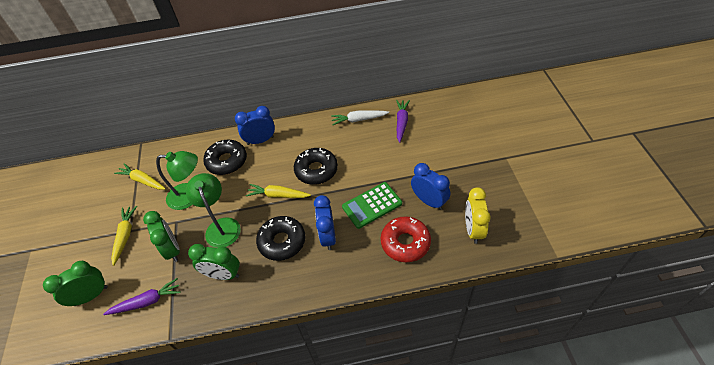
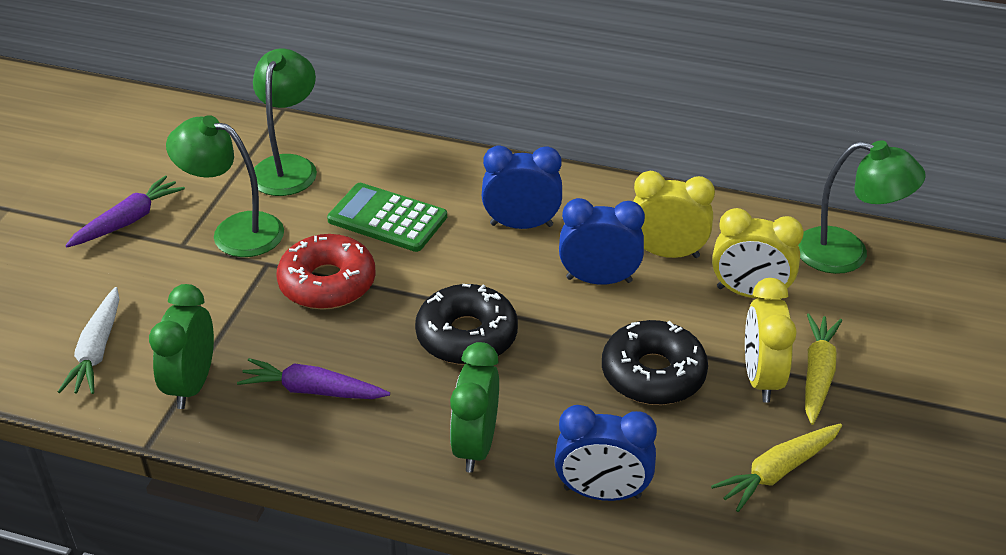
black donut: [203,140,247,175] [256,216,305,261] [294,148,338,185] = 3 -> [415,284,518,365] [602,320,708,405] = 2
green clock: [43,261,108,306] [143,211,180,262] [188,244,240,280] = 3 -> [149,284,214,409] [450,342,499,473] = 2
green lamp: [156,151,198,210] [186,173,241,248] = 2 -> [166,115,284,257] [253,49,317,196] [798,141,926,274] = 3
yellow carrot: [111,206,137,266] [114,163,166,190] [246,184,311,198] = 3 -> [711,424,842,512] [805,314,842,425] = 2
yellow clock: [465,187,491,244] = 1 -> [633,171,715,258] [712,208,804,299] [745,278,797,403] = 3

